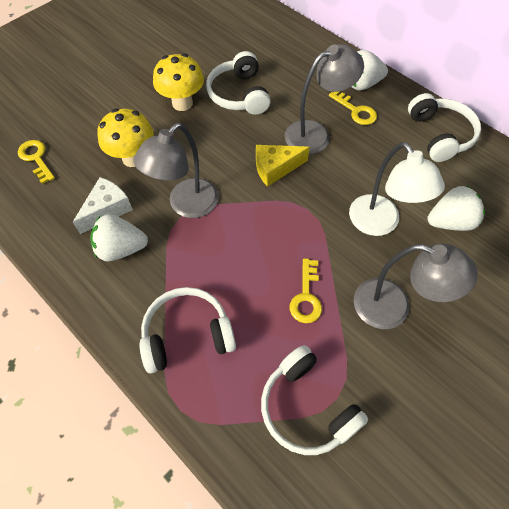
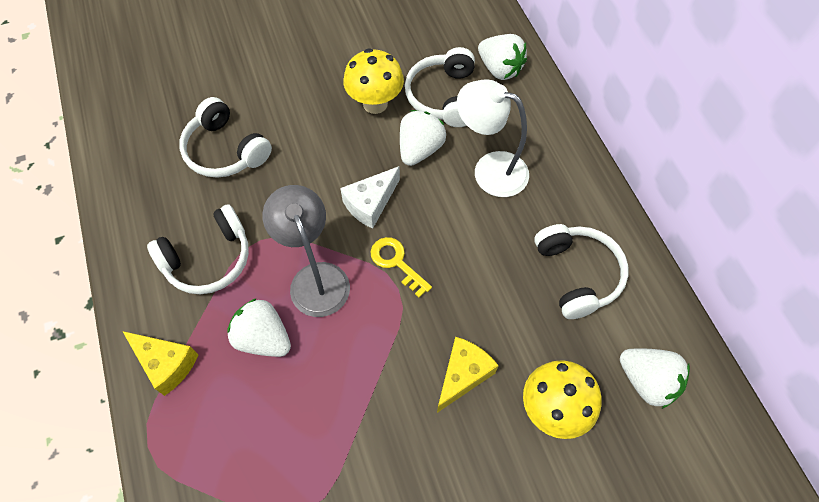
grey lamp: [133,123,219,218] [285,44,364,154] [354,244,478,329] = 3 -> [262,185,350,317] = 1
white strawberry: [90,214,148,261] [351,50,388,90] [427,186,485,231] = 3 -> [227,298,291,357] [400,110,446,166] [478,34,527,80] [620,348,690,409] = 4
yellow cheese: [256,145,310,187] = 1 -> [122,331,198,396] [437,337,499,413] = 2
yellow key: [18,140,55,184] [290,258,322,323] [329,91,377,125] = 3 -> [371,237,432,298] = 1

